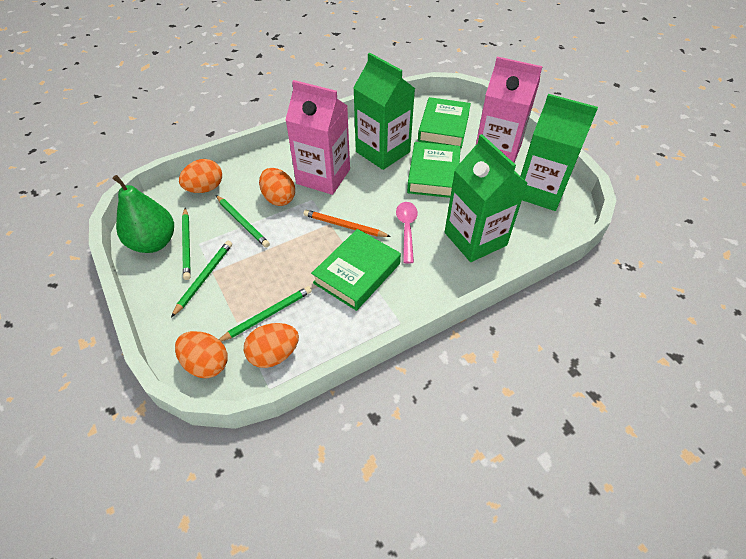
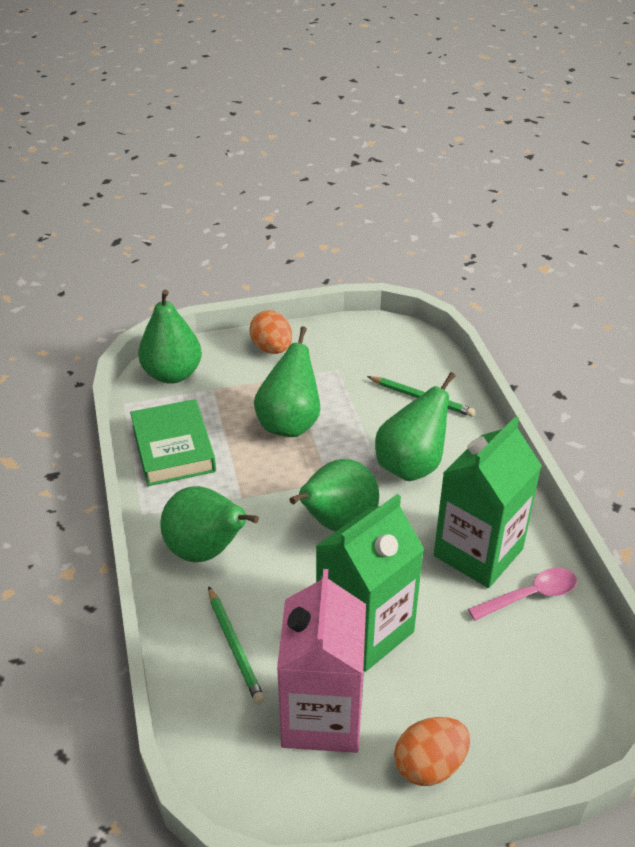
green book: [311,229,401,311] [407,142,461,198] [418,97,471,148] = 3 -> [130,399,216,486] = 1
green carton: [353,53,415,170] [445,134,528,262] [521,94,598,211] = 3 -> [315,494,424,672] [434,416,542,588] = 2
green pear: [112,175,174,253] = 1 -> [138,289,202,384] [160,486,259,562] [254,326,320,437] [290,459,379,532] [375,372,456,481] = 5
green pencil: [171,241,232,317] [182,208,191,280] [216,195,270,248] [219,286,312,342] = 4 -> [208,586,265,704] [367,376,475,417] = 2
orange egg: [175,331,228,378] [179,159,222,193] [244,323,299,368] [259,168,295,206] = 4 -> [249,310,292,354] [394,717,470,786] = 2
orange pencil: [303,210,391,237] = 1 -> none = 0
pink carton: [285,80,350,195] [476,57,543,163] = 2 -> [277,569,366,753] = 1

